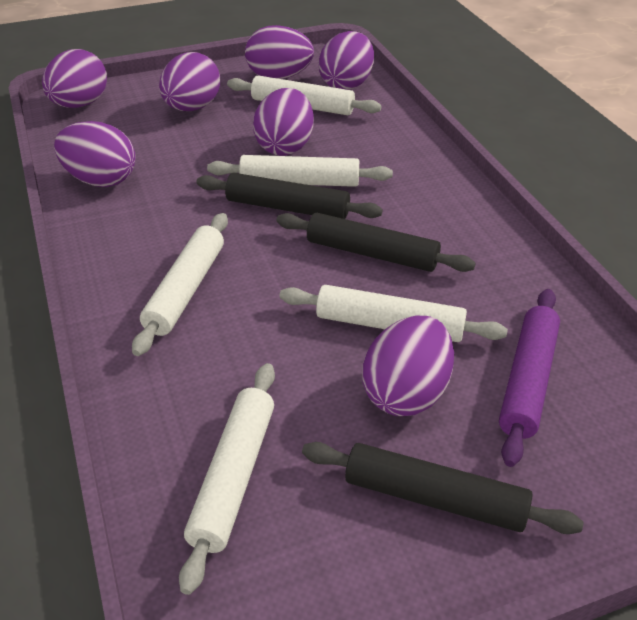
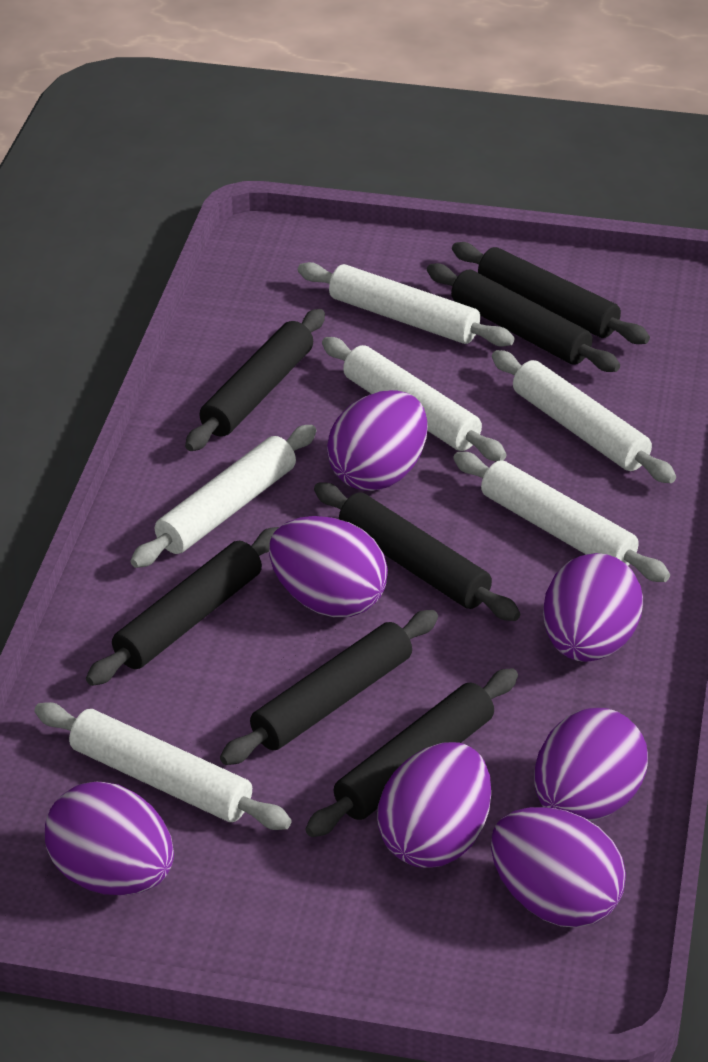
black rolling pin: [196,173,383,219] [277,213,476,272] [302,442,584,534] = 3 -> [86,527,279,686] [185,309,325,451] [220,610,438,765] [306,668,518,837] [314,482,520,621] [427,263,620,372] [452,242,650,344] = 7
purple rolling pin: [499,289,560,467] = 1 -> none = 0
white rolling pin: [132,213,228,356] [179,363,275,595] [207,155,393,187] [227,75,381,115] [279,285,508,342] = 5 -> [34,702,292,830] [130,425,317,568] [298,262,515,347] [322,337,507,461] [453,452,670,582] [492,350,676,483] = 6

